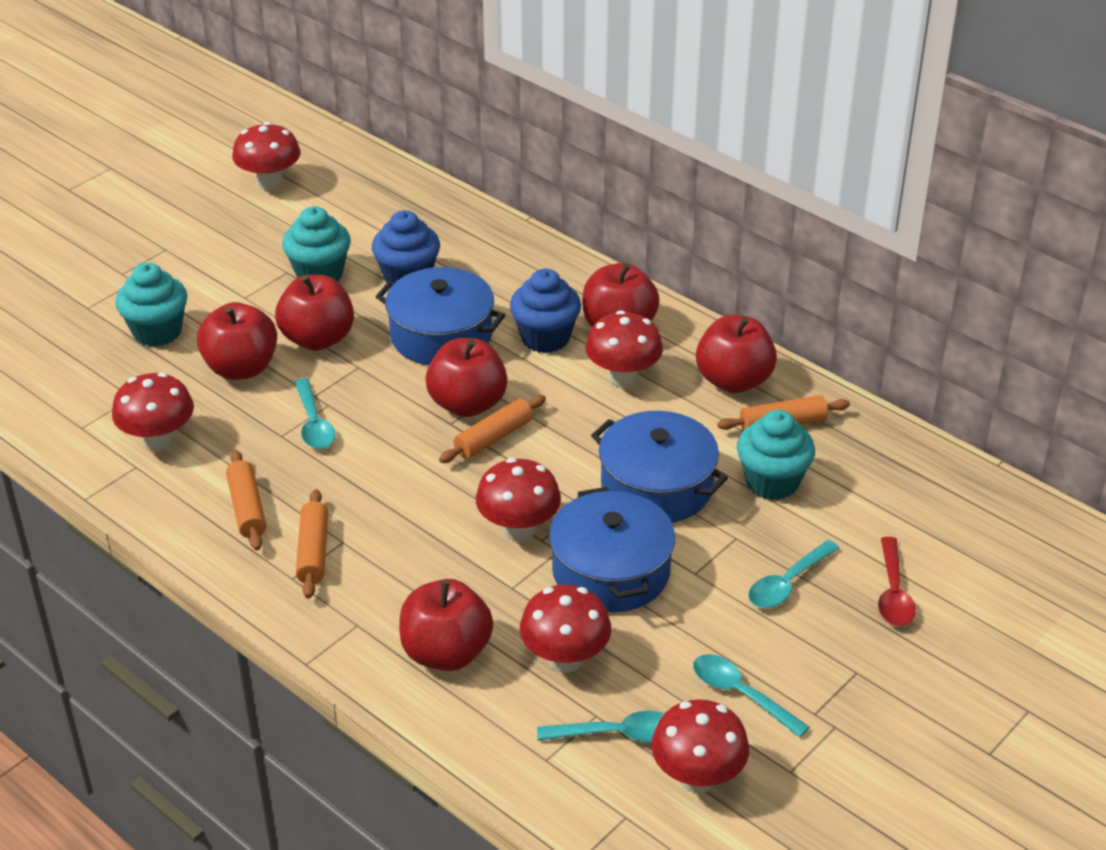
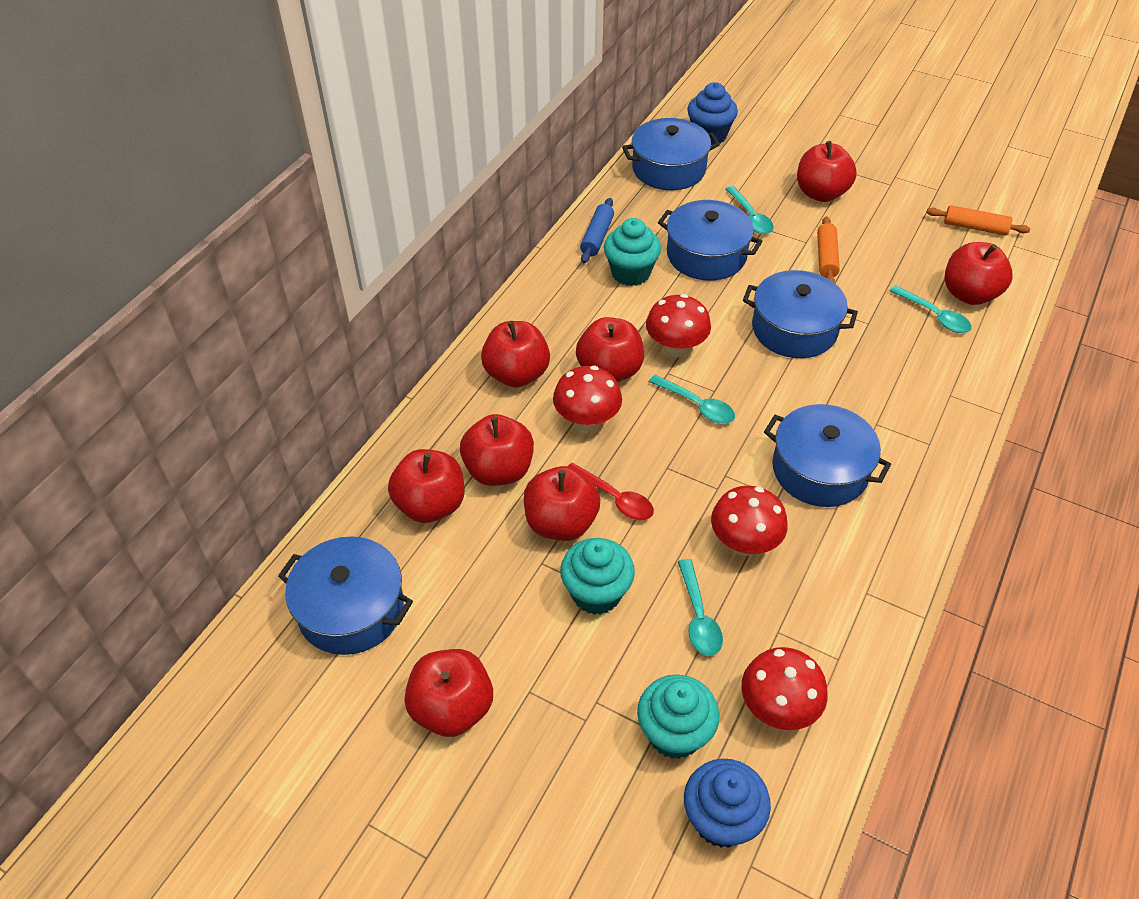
blue pot: [376,267,505,365] [549,487,675,613] [591,411,728,523] = 3 -> [278,536,413,655] [622,118,720,190] [658,200,763,281] [743,270,858,358] [764,404,891,507] = 5
blue rolling pin: none = 0 -> [580,198,614,263] = 1
orange rolling pin: [226,450,266,550] [296,489,328,599] [439,395,546,463] [717,395,850,431] = 4 -> [817,216,840,282] [926,205,1030,236] = 2
red apple: [197,302,277,380] [275,275,354,351] [399,579,493,671] [425,338,508,417] [583,263,660,327] [696,315,777,393] = 6 -> [388,449,464,523] [405,649,493,737] [460,414,534,486] [481,321,550,388] [524,466,600,541] [576,317,644,382] [797,141,857,202] [945,242,1013,305] = 8
red mushroom: [112,372,194,451] [232,122,301,191] [476,458,561,541] [520,585,611,673] [585,310,663,388] [651,699,749,793] = 6 -> [553,366,622,432] [646,294,711,358] [711,486,788,556] [741,647,828,730] = 4

